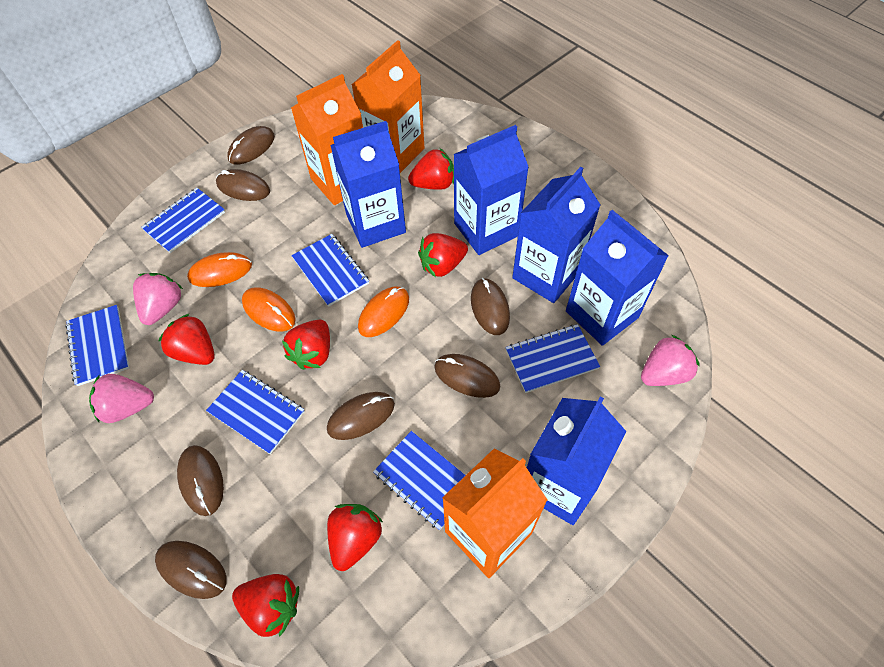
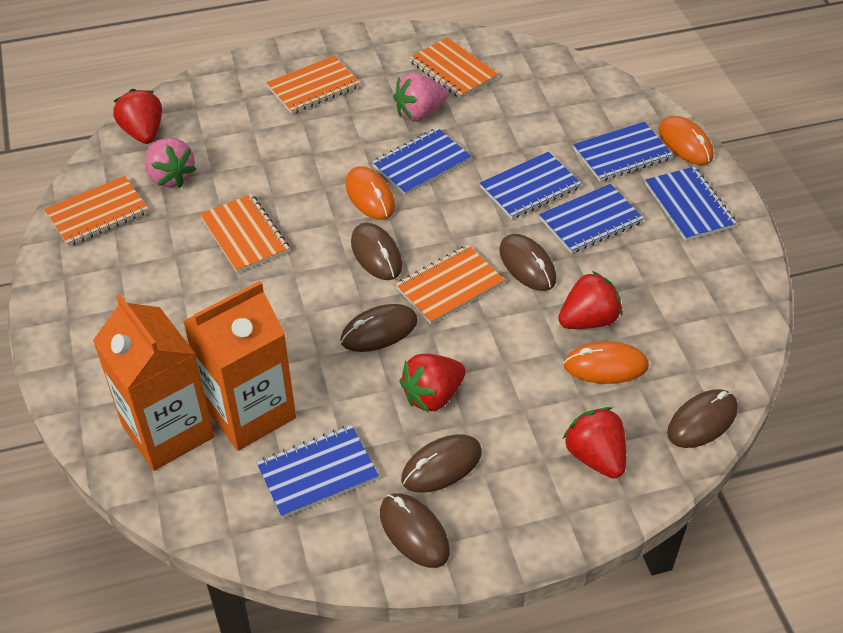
blue carton: [330,121,406,248] [453,125,529,255] [512,167,601,303] [527,396,627,525] [566,210,669,346] = 5 -> none = 0
brown mouse: [155,541,227,599] [177,445,224,516] [216,169,270,201] [227,126,275,165] [327,392,395,440] [434,354,500,398] [471,278,510,335] = 7 -> [340,304,418,352] [351,223,402,280] [380,494,450,568] [401,434,482,493] [499,234,556,291] [667,389,738,448] = 6
orange carton: [291,74,363,205] [352,40,424,173] [442,449,548,578] = 3 -> [93,294,214,471] [183,281,296,451] = 2
orange notebook: none = 0 -> [44,176,148,247] [200,194,289,273] [266,56,360,114] [395,245,505,324] [409,37,498,99] = 5
pink strawberry: [89,374,154,423] [133,273,183,325] [641,335,699,386] = 3 -> [145,138,196,188] [393,73,448,121] = 2
red strawberry: [158,314,215,365] [232,574,299,637] [282,320,330,370] [327,504,383,571] [408,148,454,190] [418,233,468,277] = 6 -> [113,89,162,144] [400,354,466,413] [558,271,622,329] [563,407,626,479] = 4

